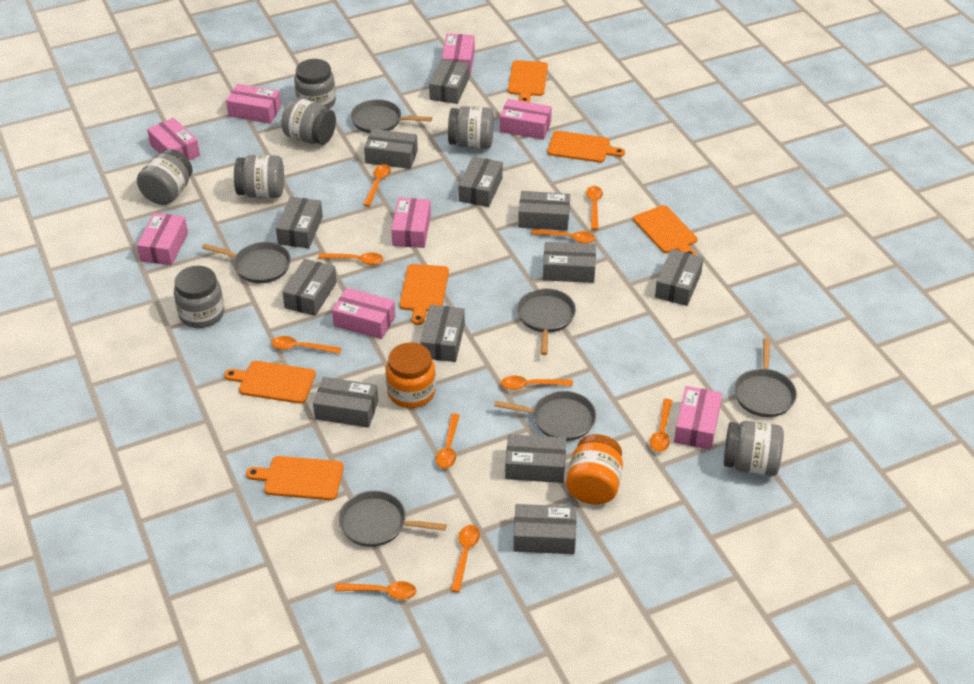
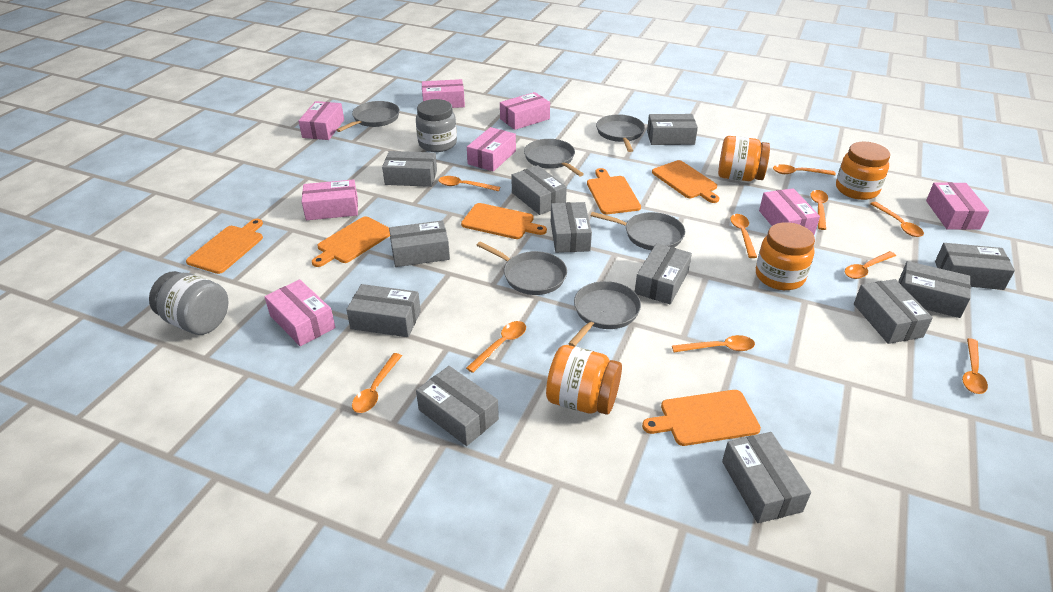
grey jar: [137,149,193,205] [174,266,224,328] [234,155,284,198] [281,98,336,145] [294,59,336,109] [448,106,494,149] [724,421,784,476] = 7 -> [149,271,228,335] [416,99,457,152] = 2
orange jar: [386,342,436,408] [566,434,623,505] = 2 -> [546,345,622,415] [718,136,770,181] [756,222,815,290] [836,142,890,200] = 4

